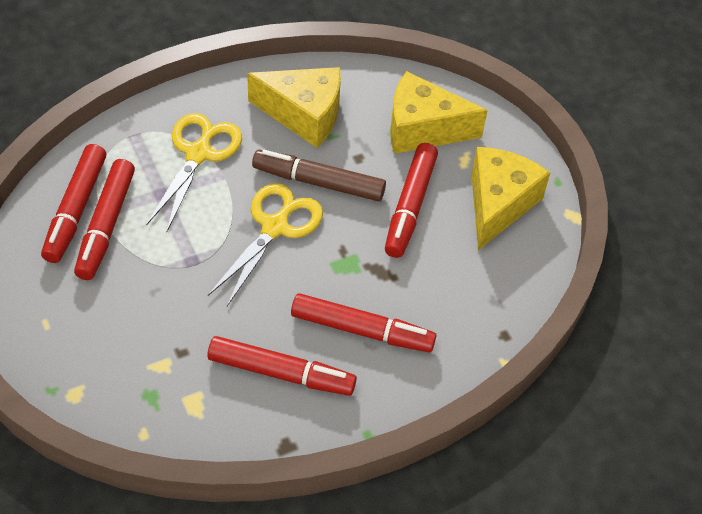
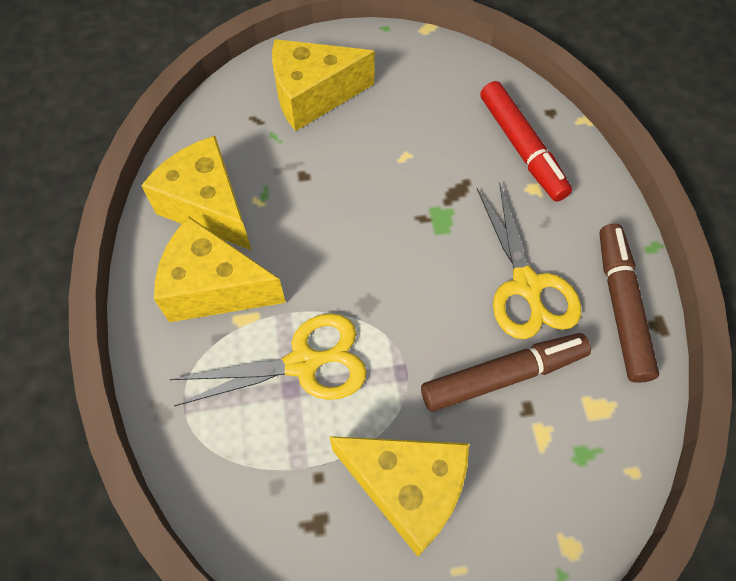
brown marker: [252,150,386,202] = 1 -> [421,333,591,412] [599,224,659,383] = 2
red marker: [41,144,106,263] [74,159,135,280] [207,336,357,396] [291,293,436,352] [385,143,438,258] = 5 -> [480,81,572,202] = 1
yellow cheese: [247,67,341,148] [390,71,488,154] [471,147,551,250] = 3 -> [141,136,252,251] [154,217,286,322] [272,39,375,131] [329,436,469,556] = 4

